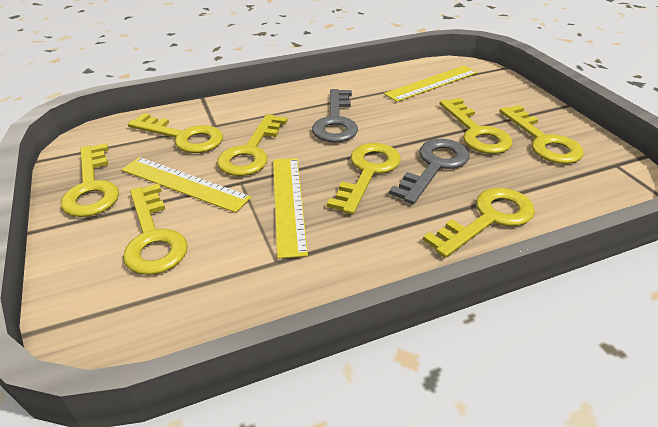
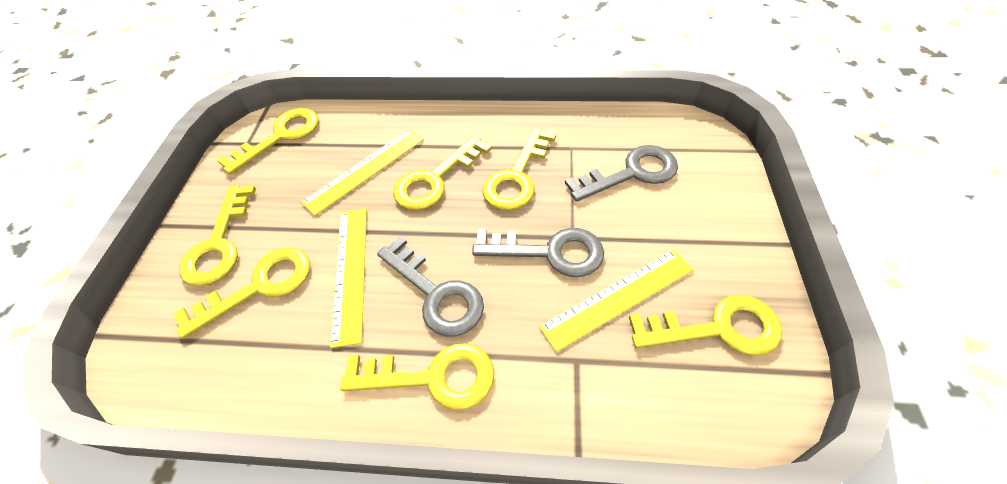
grey key: [312,89,358,143] [389,139,470,204] = 2 -> [377,236,484,336] [472,228,604,277] [565,145,678,202] = 3
yellow key: [61,143,119,217] [123,184,188,275] [128,113,223,153] [217,114,288,176] [327,143,401,215] [423,188,535,258] [440,98,513,154] [499,105,584,164] = 8 -> [173,247,310,339] [179,185,256,286] [217,108,319,175] [340,343,495,410] [393,135,492,210] [483,127,556,210] [629,295,782,356] = 7

